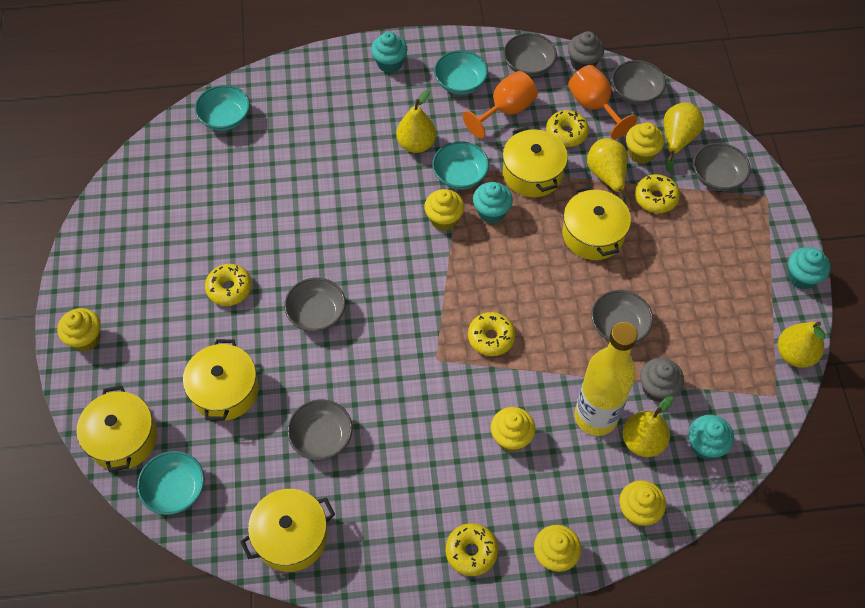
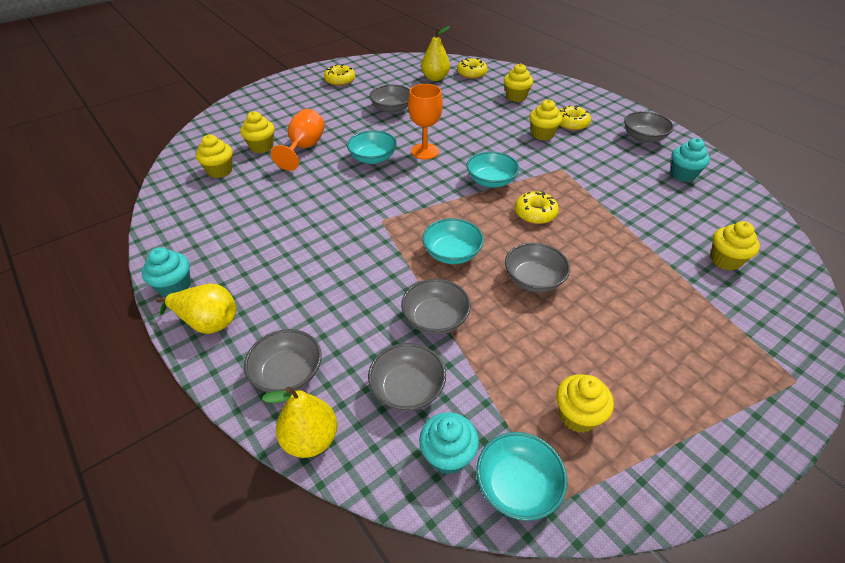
grey cupcake: [568,31,604,71] [640,358,684,402] = 2 -> none = 0
turquoise cupcake: [371,32,407,73] [473,182,513,223] [689,415,734,460] [788,247,830,290] = 4 -> [142,247,190,297] [419,412,479,474] [671,138,710,182] = 3
yellow bottle: [575,322,638,436] = 1 -> none = 0
yellow donut: [205,264,252,306] [446,523,498,576] [468,312,516,356] [546,110,589,147] [635,174,680,213] = 5 -> [324,64,355,86] [457,58,488,79] [515,191,559,224] [559,105,591,131] = 4
yellow pear: [396,90,436,153] [587,138,628,204] [622,396,673,457] [664,102,704,172] [778,321,825,368] = 5 -> [156,284,236,334] [262,386,338,458] [421,26,450,81] = 3
yellow pot: [77,386,157,472] [183,339,259,421] [240,489,335,572] [503,127,568,197] [562,186,631,260] = 5 -> none = 0

